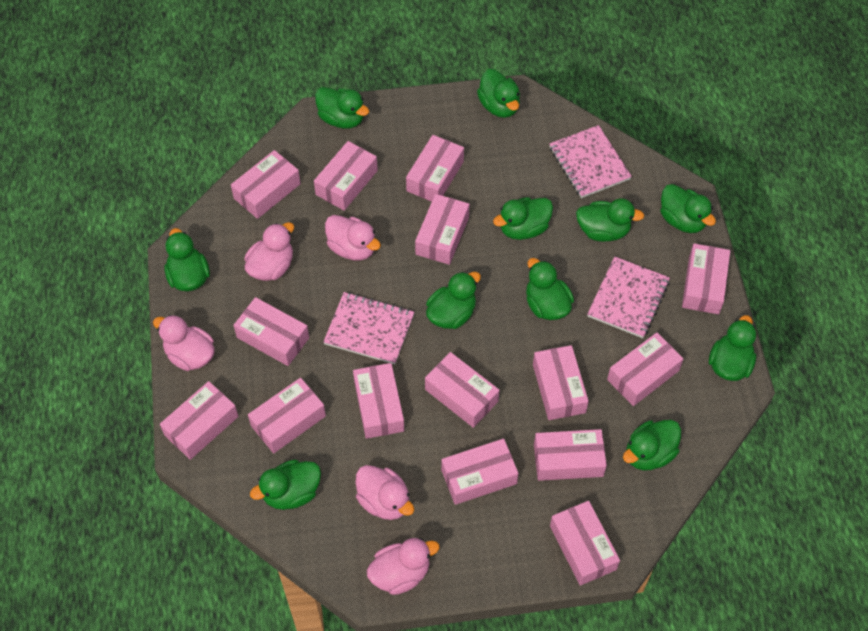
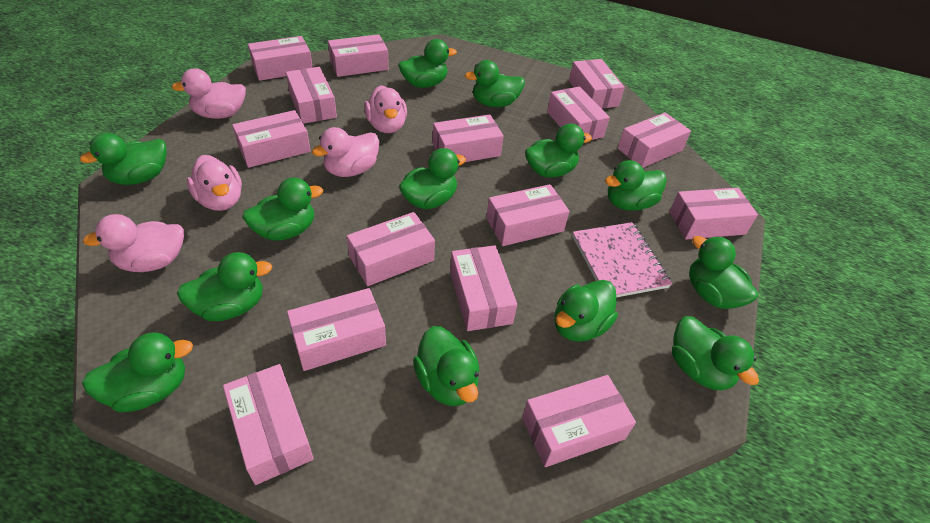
green duck: [165,228,210,291] [250,459,321,510] [315,87,369,129] [426,271,481,329] [477,69,520,118] [493,197,553,240] [526,258,574,320] [576,198,644,242] [623,420,681,470] [660,184,716,233] [709,315,756,381] = 11 -> [80,133,167,185] [82,332,193,413] [177,252,272,321] [242,178,323,241] [398,39,457,88] [399,148,466,209] [413,326,479,406] [465,60,525,107] [525,124,592,178] [554,280,618,342] [605,160,667,211] [672,316,759,391] [689,236,758,309] = 13
pink notebook: [323,292,415,364] [549,125,632,198] [587,256,670,338] = 3 -> [572,222,672,297] = 1

